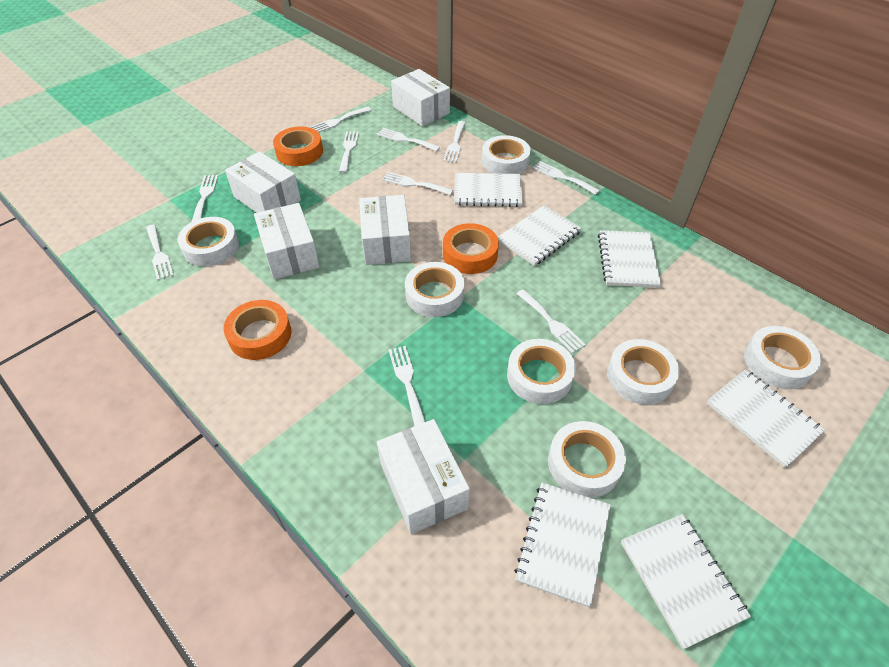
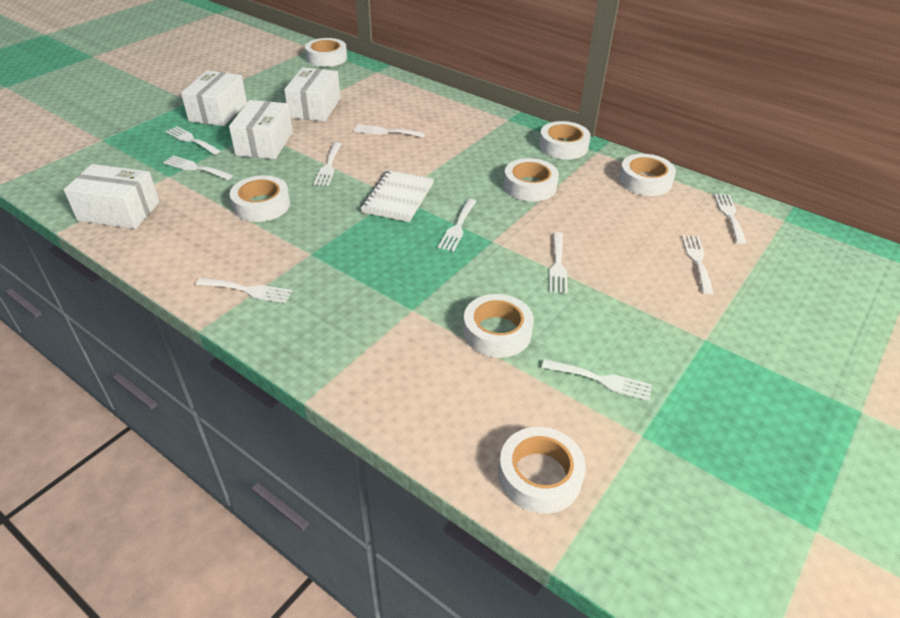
orange tape: [224,300,291,360] [273,127,323,166] [443,223,499,274] = 3 -> none = 0
white box: [225,151,301,213] [254,203,320,280] [359,195,411,265] [377,419,470,534] [391,69,450,126] = 5 -> [64,164,160,229] [181,71,247,126] [229,100,293,159] [284,67,341,122] = 4
white notebook: [454,173,523,207] [498,205,582,266] [514,482,611,607] [598,230,661,288] [621,514,751,649] [707,369,825,468] = 6 -> [360,170,434,222] = 1

